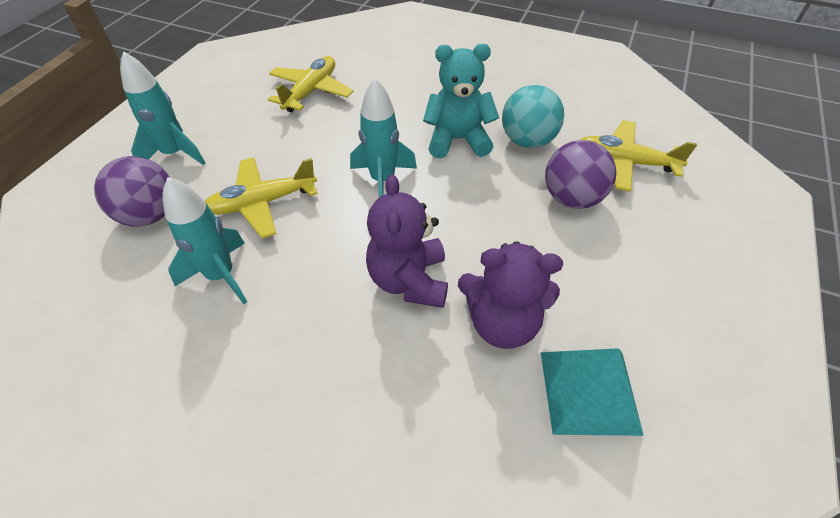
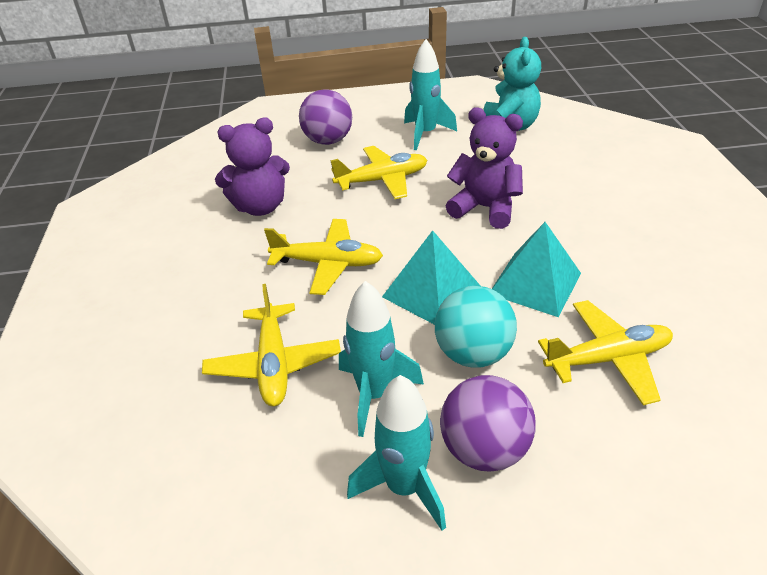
turquoise pyramid: [541,348,644,436] = 1 -> [382,230,480,325] [492,222,581,317] = 2
yellow plane: [205,157,318,238] [268,56,353,112] [580,120,697,192] = 3 -> [202,284,341,406] [264,219,383,295] [330,146,427,199] [538,300,673,405] = 4

